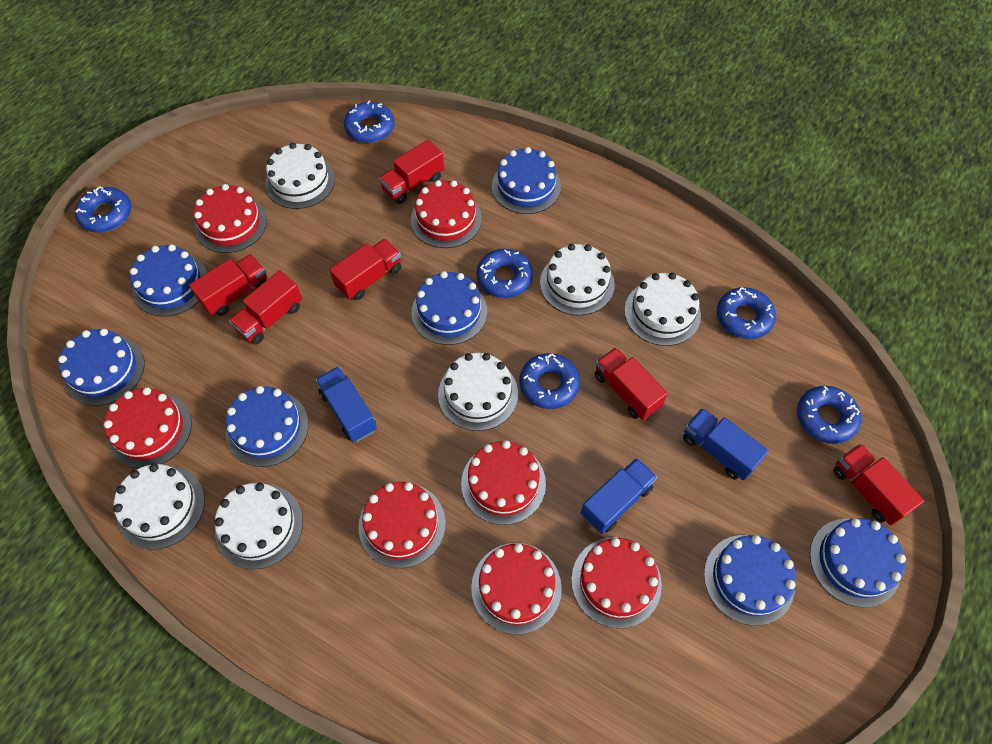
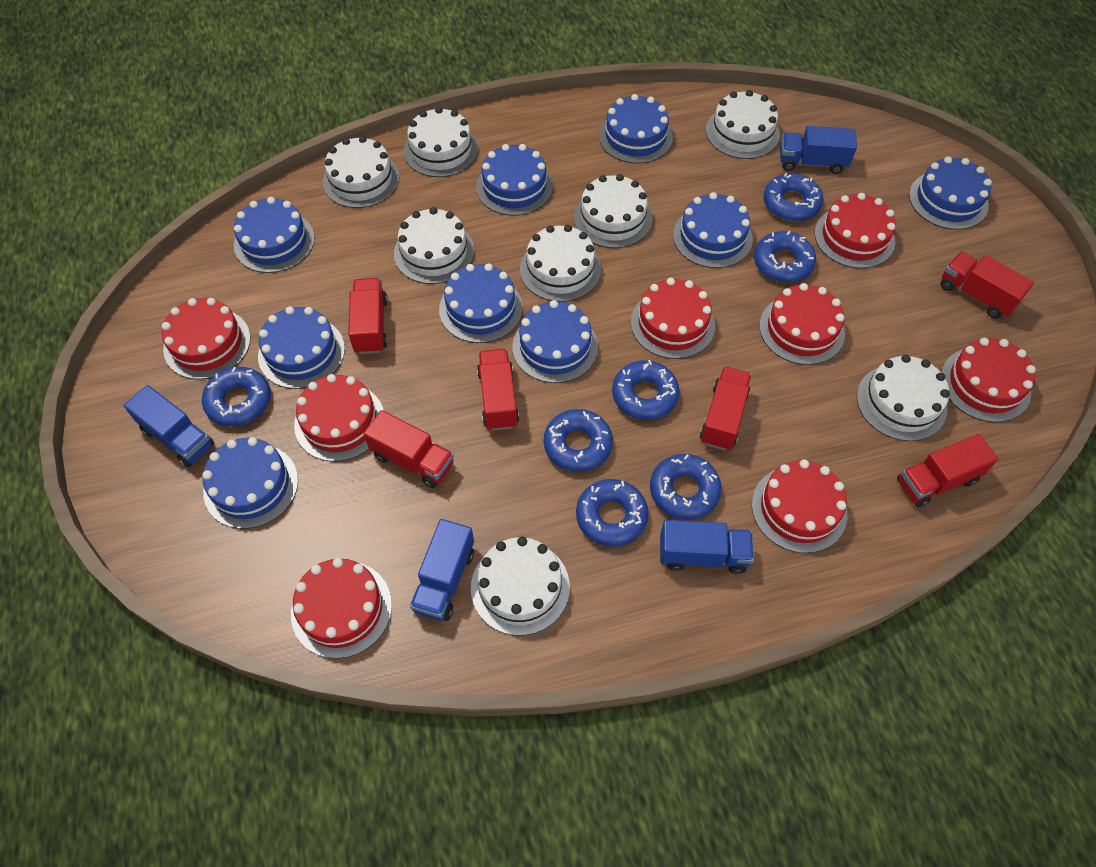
blue cake: [58,329,145,406] [130,244,208,317] [226,386,309,467] [412,271,487,345] [492,147,561,214] [704,535,796,626] [810,518,906,608] = 7 -> [202,437,298,529] [234,197,314,273] [258,306,345,389] [439,263,523,343] [476,144,553,216] [512,300,598,383] [599,94,673,164] [673,192,753,268] [909,156,992,230] = 9
blue donut: [75,186,132,233] [344,101,394,143] [477,249,533,298] [519,353,580,409] [717,287,776,339] [797,386,861,444] = 6 -> [202,367,271,427] [544,409,613,472] [576,479,648,547] [612,360,680,420] [650,454,722,520] [754,231,816,283] [763,173,823,221] = 7
blue truck: [316,366,377,442] [581,458,657,534] [683,408,769,481] = 3 -> [124,385,214,468] [410,519,474,621] [660,520,754,574] [780,126,857,174] = 4
red cake: [104,387,192,468] [194,184,267,253] [358,482,446,568] [411,180,482,248] [461,440,546,525] [471,543,562,635] [571,538,662,628] = 7 -> [162,298,250,380] [291,558,392,659] [294,374,384,462] [631,278,715,359] [752,459,847,553] [759,283,845,365] [815,193,896,268] [941,338,1036,422] = 8
white cake: [113,464,205,549] [214,483,303,570] [265,143,335,209] [438,353,518,431] [540,244,615,315] [624,272,701,346] = 6 -> [323,136,399,208] [394,207,474,284] [404,107,478,177] [471,537,570,636] [520,225,601,302] [574,174,652,248] [706,90,780,159] [857,355,950,441] = 8

